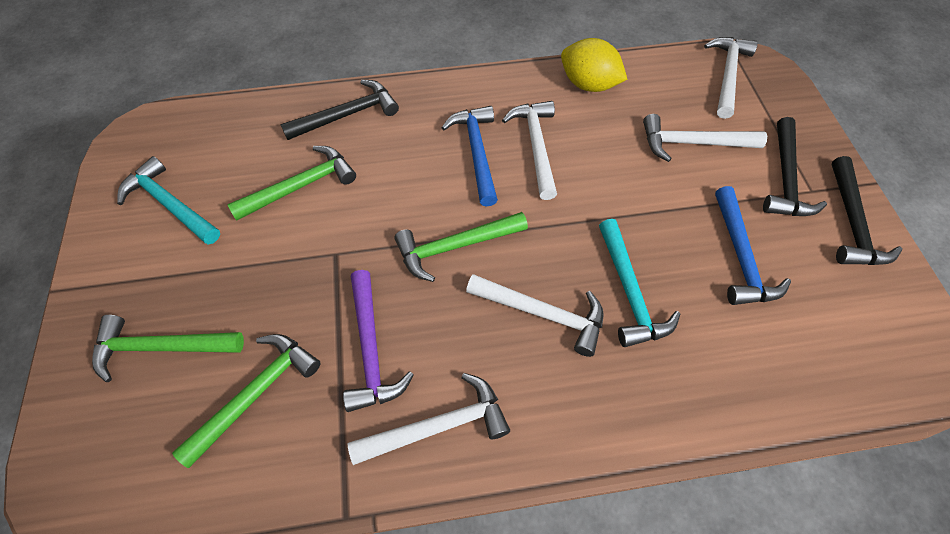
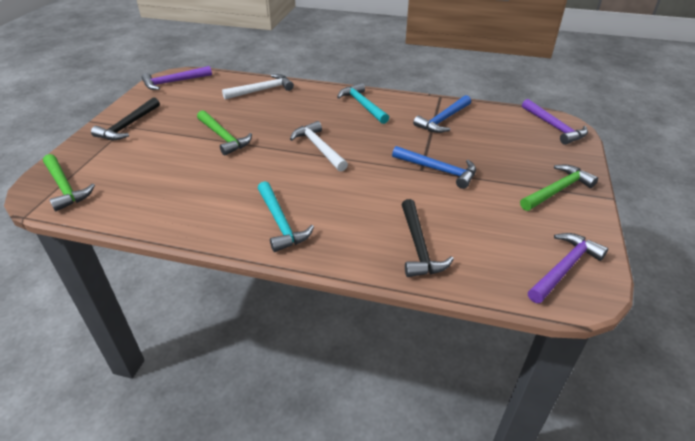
black hammer: [280,80,399,140] [763,117,827,216] [831,156,902,265] = 3 -> [91,97,160,140] [402,199,454,277] = 2
green hammer: [92,315,244,382] [172,334,321,468] [227,146,356,221] [394,212,528,282] = 4 -> [43,154,95,211] [197,110,252,156] [520,164,598,211] = 3
purple hammer: [343,270,414,412] = 1 -> [142,66,212,90] [522,99,588,145] [528,233,608,303] = 3
white hammer: [347,373,510,465] [466,274,604,357] [502,101,557,200] [643,114,767,162] [704,37,758,119] = 5 -> [222,74,294,99] [290,121,348,172] = 2
yellow lemon: [561,38,627,92] = 1 -> none = 0

